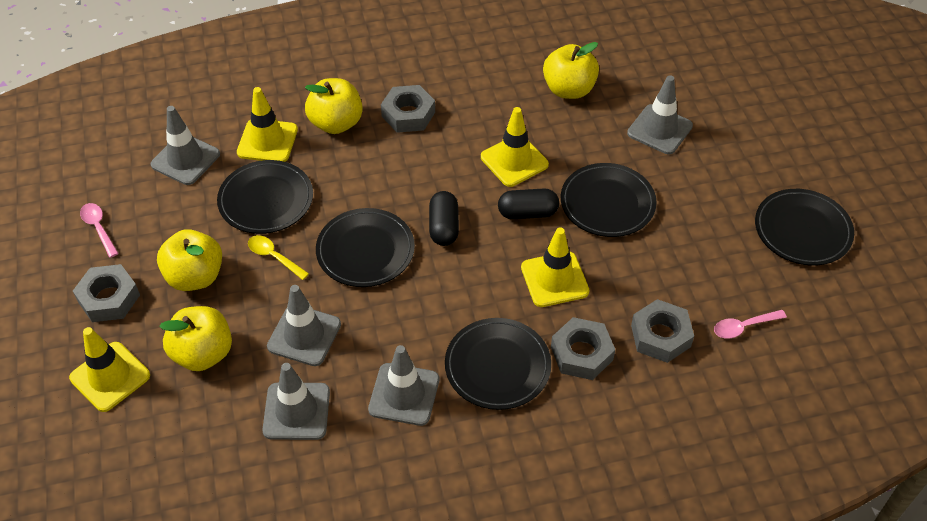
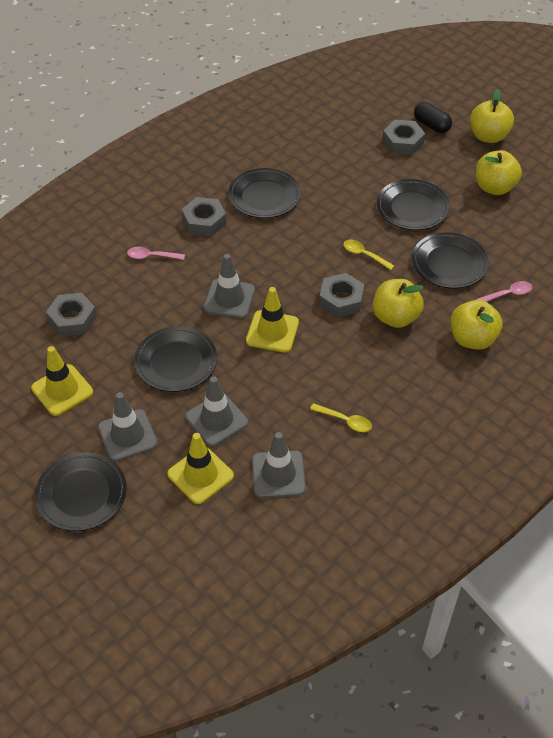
black capsule: [429,191,459,246] [498,188,559,219] = 2 -> [414,102,452,133] = 1
grey traffic cone: [150,106,220,185] [262,363,330,440] [267,285,341,366] [368,345,439,426] [627,75,693,154] = 5 -> [98,392,158,461] [185,376,249,447] [204,254,255,319] [252,432,306,498] = 4
yellow spoon: [248,235,309,280] = 1 -> [310,403,372,432] [343,240,395,270] = 2
yellow traffic cone: [69,327,150,412] [237,87,298,162] [481,107,549,187] [521,228,589,307] = 4 -> [31,346,93,416] [167,433,234,504] [246,287,299,353] = 3

